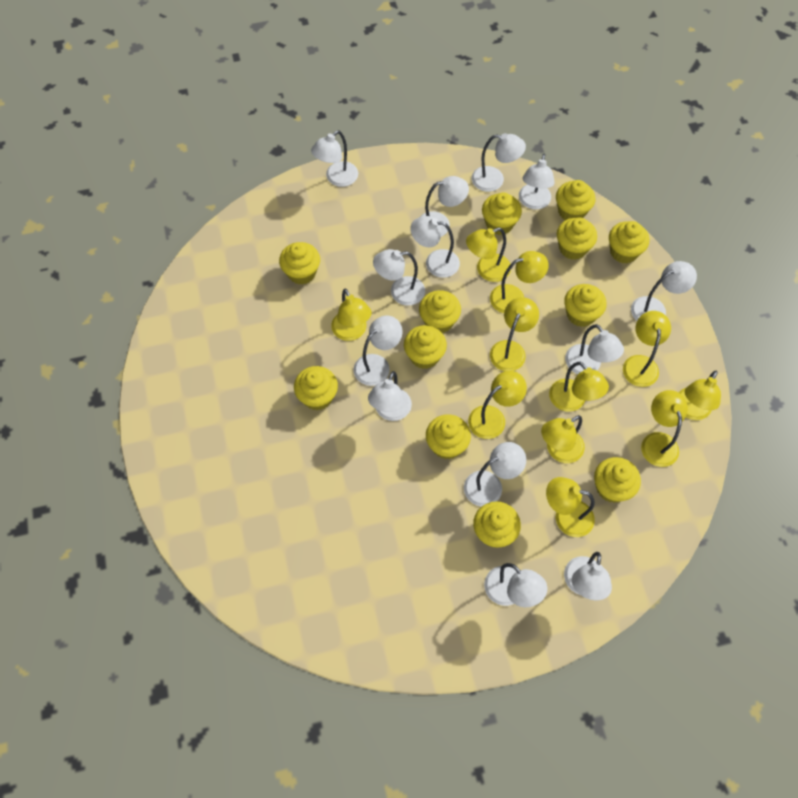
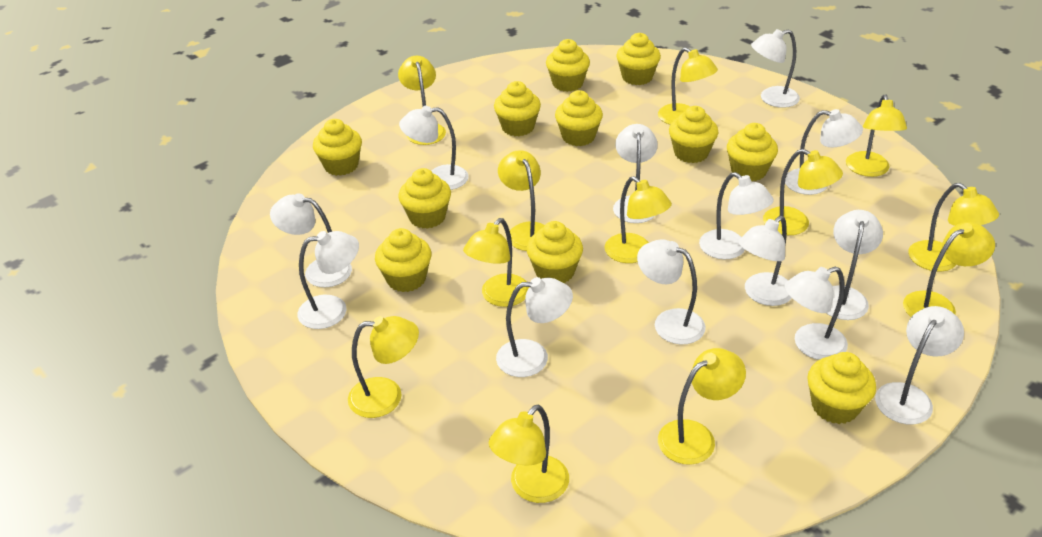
yellow cupcake: [279,242,320,285] [294,366,338,410] [404,325,447,369] [419,290,461,333] [426,414,471,459] [473,501,521,548] [482,192,522,235] [556,180,595,220] [557,217,597,260] [564,284,607,327] [594,457,641,503] [609,221,649,263] = 12 -> [313,119,362,176] [375,228,431,292] [399,168,451,229] [494,81,541,136] [526,221,583,283] [546,39,590,92] [555,90,603,146] [617,33,661,85] [669,106,718,163] [727,123,778,181] [807,352,876,424] = 11
yellow lamp: [331,288,372,341] [466,228,511,282] [468,371,527,439] [490,251,549,313] [490,297,539,371] [541,415,585,463] [546,477,595,537] [549,362,609,412] [623,311,671,387] [641,390,688,467] [679,371,721,420] = 11 -> [348,316,419,418] [398,56,446,145] [463,218,529,307] [489,405,569,503] [498,150,544,251] [605,176,672,263] [658,47,718,124] [658,348,746,465] [763,149,843,235] [846,94,907,177] [903,222,995,317] [908,183,999,271] = 12

